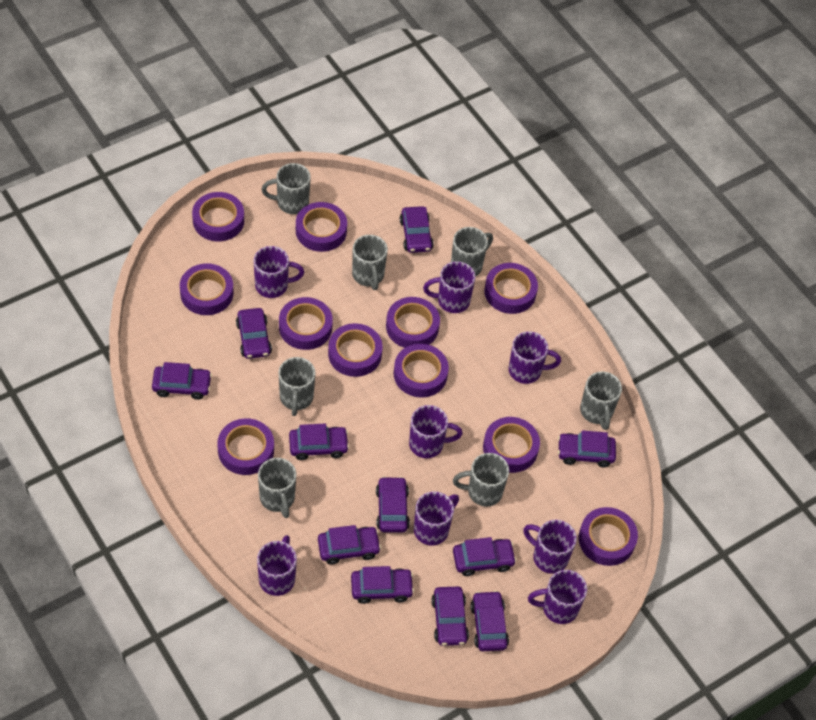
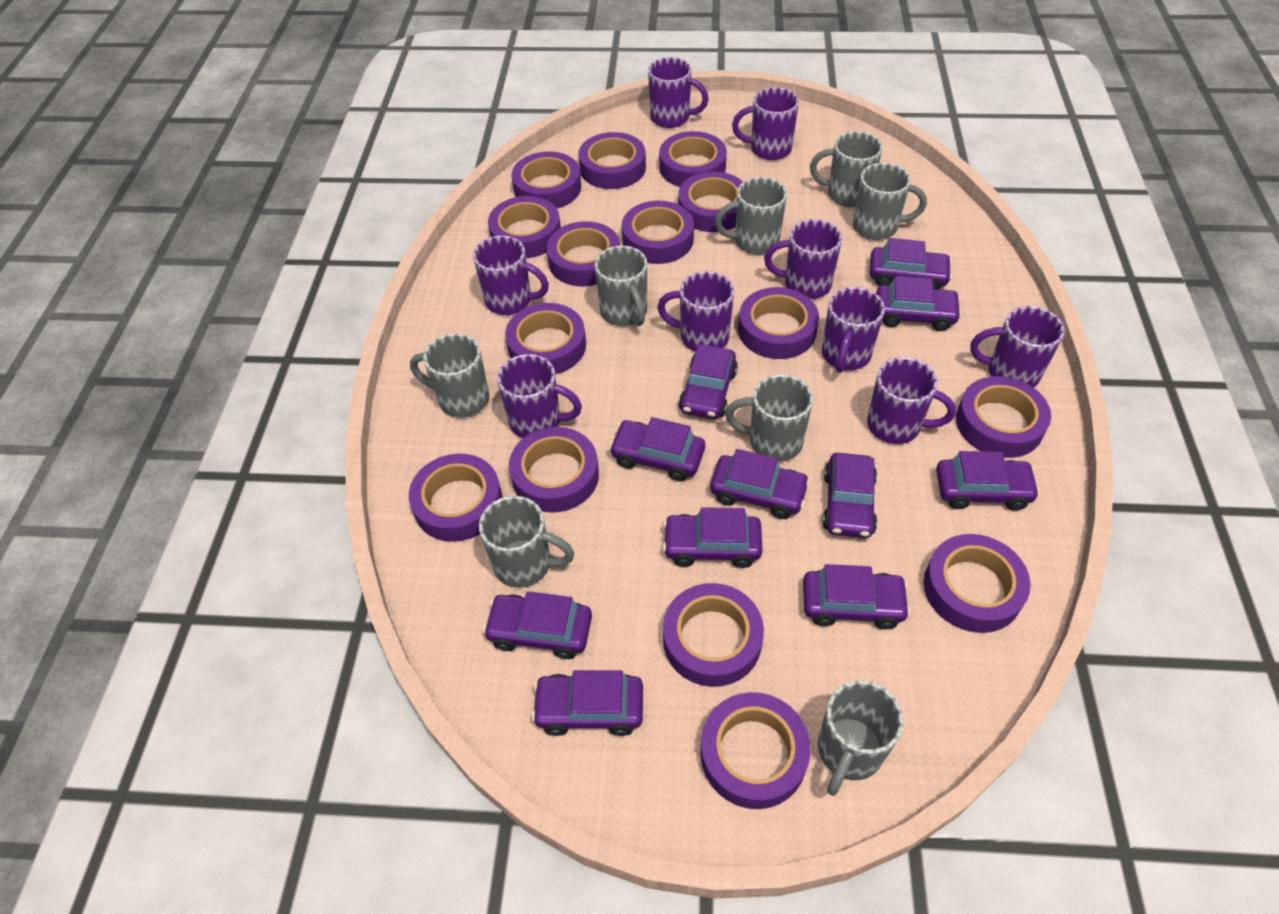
grey mug: [258,458,296,518] [261,163,311,214] [279,357,315,416] [352,235,388,290] [451,227,493,276] [453,453,509,507] [580,371,622,430] = 7 -> [410,333,489,418] [479,496,574,588] [595,246,647,326] [715,177,787,255] [725,374,813,462] [810,131,883,207] [818,680,903,796] [853,163,927,240] = 8
purple mug: [254,246,304,298] [257,535,297,596] [409,405,463,458] [414,491,459,546] [423,261,475,313] [509,331,561,384] [523,520,577,574] [528,570,587,624] = 8 -> [473,235,549,315] [497,354,582,438] [648,57,709,128] [657,271,734,352] [732,87,799,160] [764,219,842,299] [822,287,885,373] [867,357,956,444] [970,306,1065,387] = 9
purple tape: [180,263,234,315] [192,192,244,241] [217,418,274,475] [279,297,333,350] [296,202,347,252] [328,323,383,377] [386,297,440,348] [394,344,449,398] [483,417,540,473] [484,263,538,314] [579,507,638,566] = 11 -> [409,454,502,542] [488,196,561,258] [505,303,586,374] [509,427,599,512] [511,151,581,208] [546,221,620,286] [578,132,646,189] [622,201,694,264] [659,131,727,187] [663,583,764,687] [678,171,743,232] [700,692,811,809] [738,287,819,359] [924,534,1031,633] [956,376,1051,458] = 15

